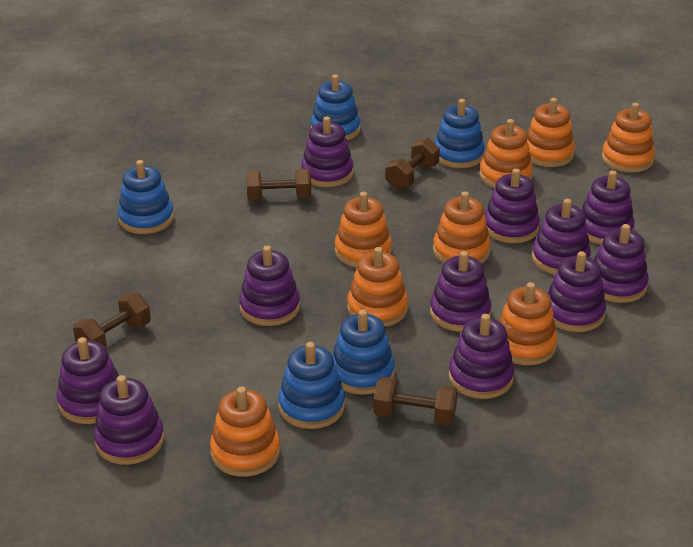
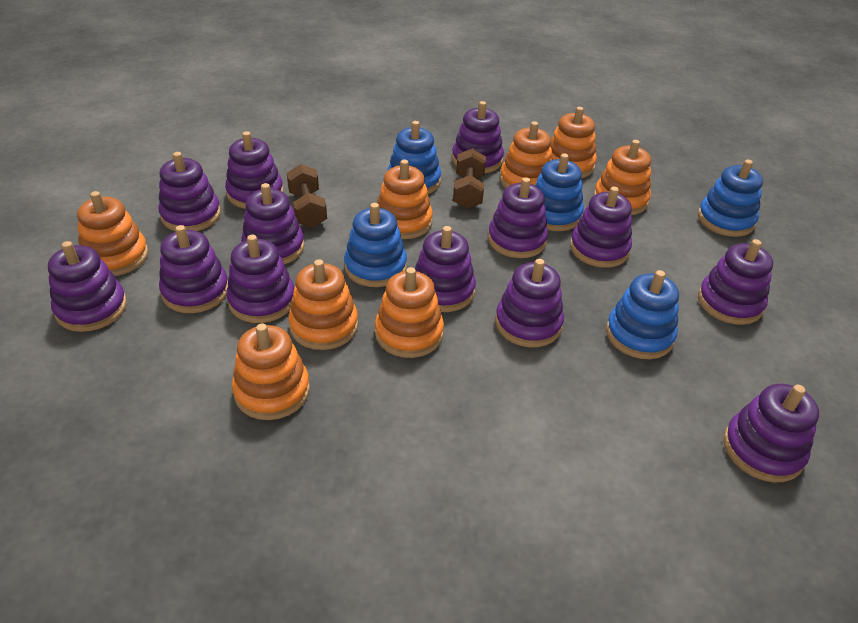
brown dumbbell: [73,293,151,348] [246,169,311,200] [373,376,458,426] [385,138,440,190] = 4 -> [287,164,327,228] [453,148,486,209] = 2
purple stacking toy: [57,337,119,424] [94,375,164,465] [239,246,300,326] [301,116,354,187] [430,251,492,332] [448,314,514,399] [484,169,540,243] [532,199,591,275] [547,251,606,332] [582,170,635,245] [594,224,649,303] = 11 -> [48,241,127,332] [158,152,221,231] [159,225,228,313] [225,131,283,209] [226,235,294,323] [241,183,304,264] [415,226,476,312] [452,101,504,173] [488,177,548,258] [495,259,564,347] [570,187,632,268] [698,239,773,325] [723,384,819,483] = 13

